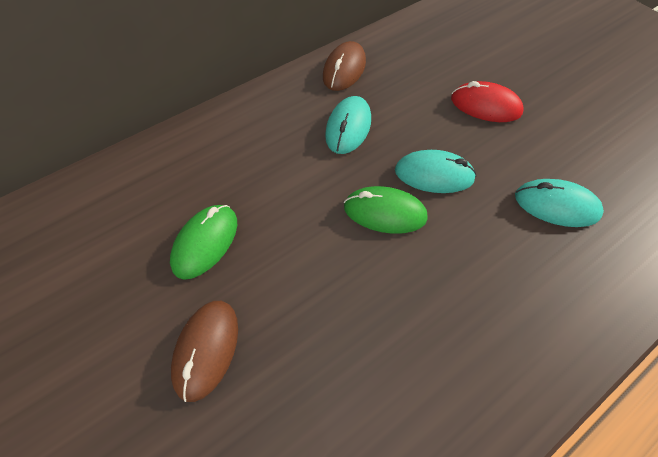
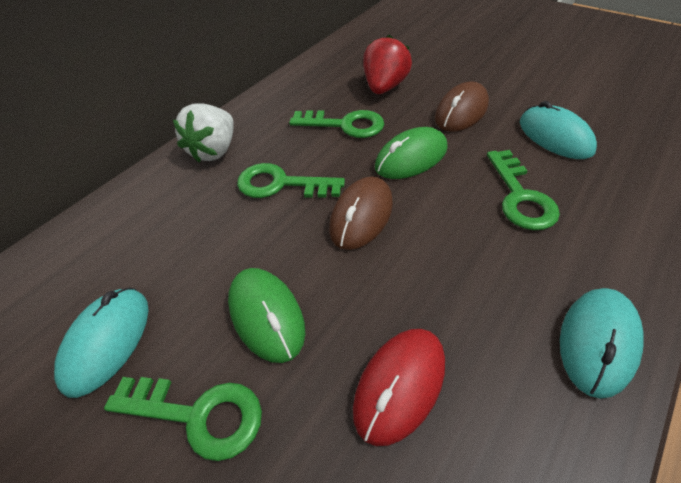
green key: none = 0 -> [104,377,262,461] [237,163,345,198] [289,110,384,138] [487,150,560,230] = 4
red strawberry: none = 0 -> [363,35,412,94] = 1
white strawberry: none = 0 -> [173,104,234,162] = 1

